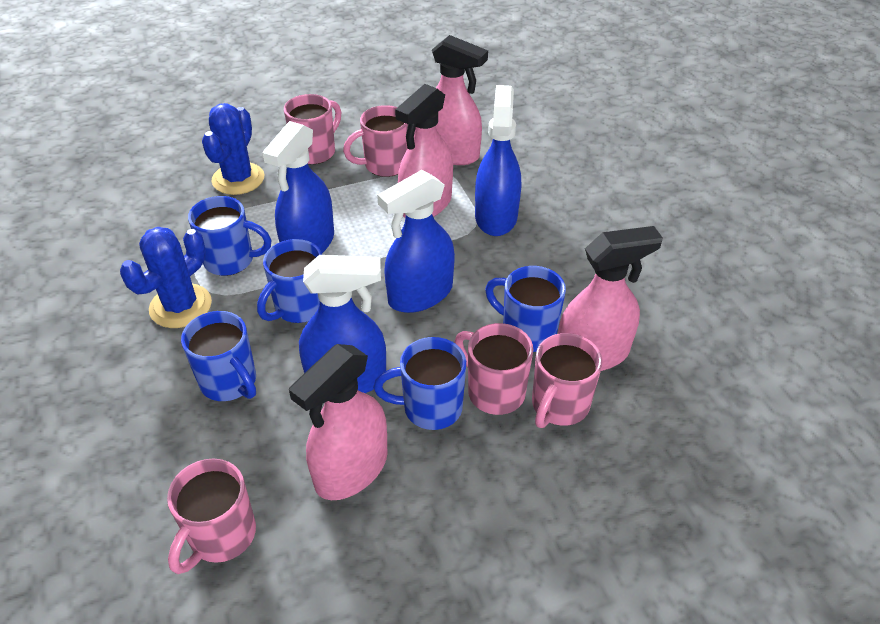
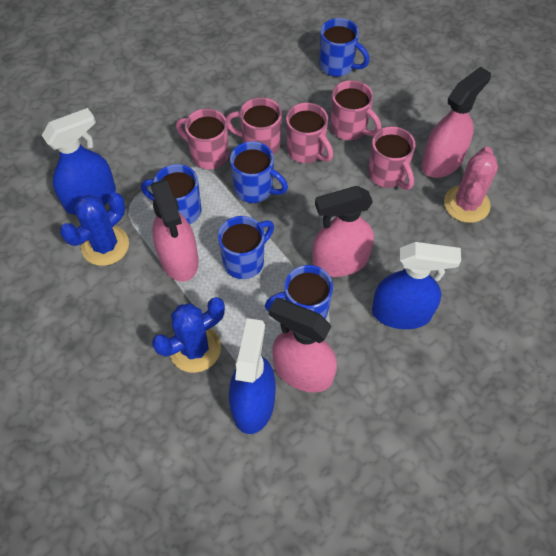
blue spray bottle: [262,121,334,253] [299,255,386,393] [377,170,455,313] [475,85,521,236] = 4 -> [42,108,116,215] [229,318,276,434] [372,242,461,329] = 3
pink cactus: none = 0 -> [444,147,498,223] = 1

